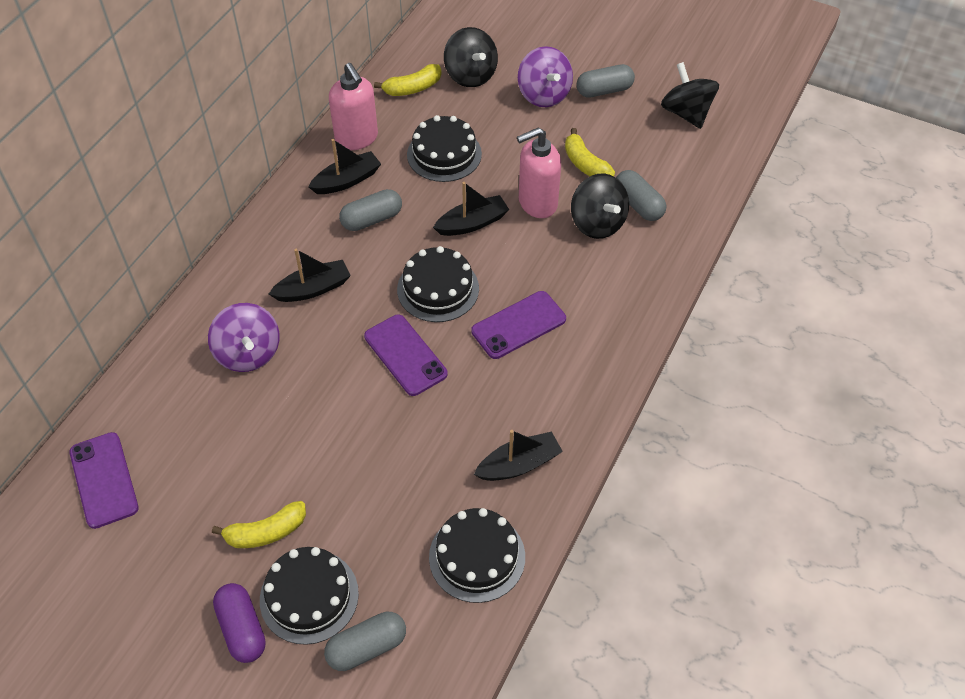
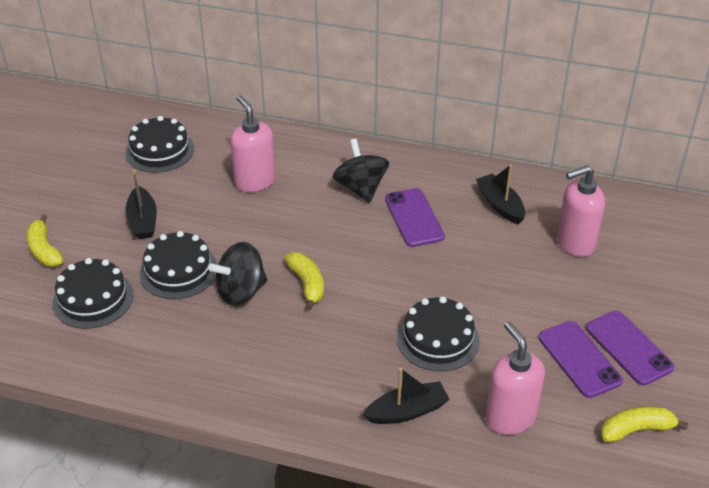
black boat: [269,249,351,302] [308,139,381,194] [433,182,509,236] [474,430,563,481] = 4 -> [125,170,157,239] [362,368,450,424] [476,164,525,225] = 3
black spinning top: [444,27,498,87] [571,174,629,239] [661,62,719,129] = 3 -> [208,242,267,306] [333,139,389,203] = 2
grey capsule: [324,612,406,671] [339,189,402,231] [576,64,635,98] [616,170,666,221] = 4 -> none = 0
pink soap dispenser: [329,63,378,150] [517,127,561,218] = 2 -> [230,95,276,192] [485,322,545,435] [557,165,605,257] = 3
purple capsule: [213,583,266,663] = 1 -> none = 0
purple spinning top: [208,303,279,372] [518,46,573,107] = 2 -> none = 0

